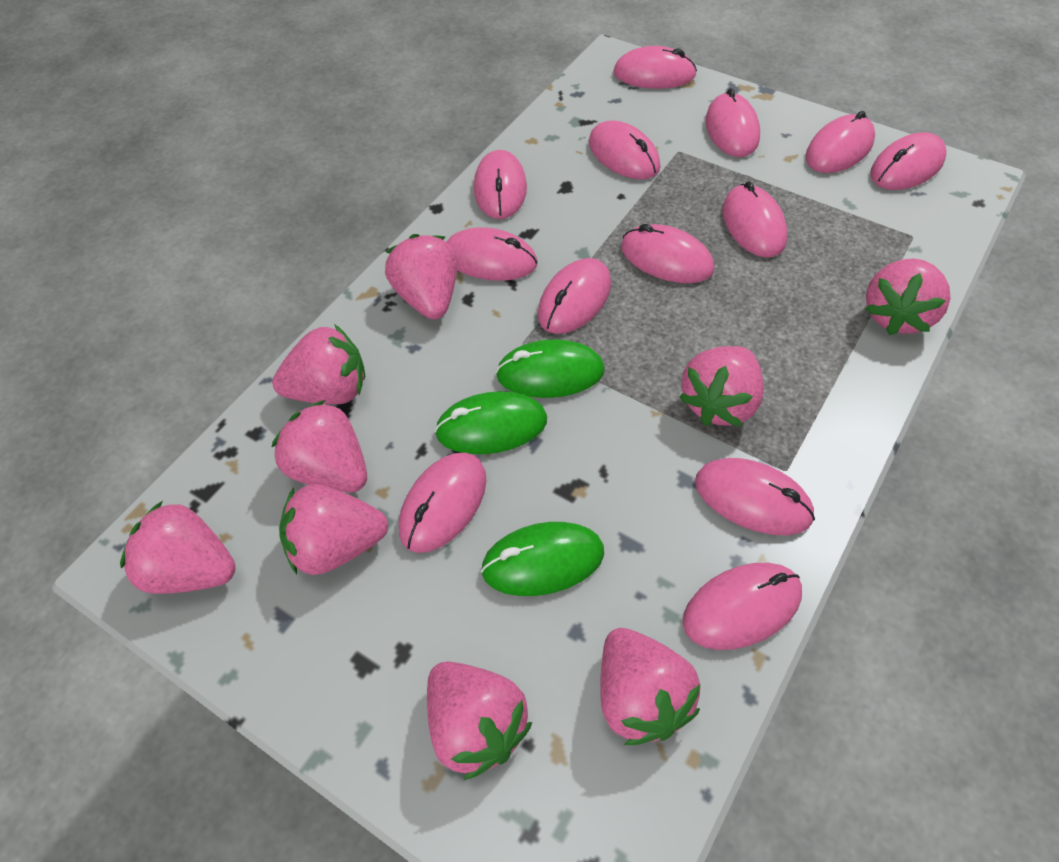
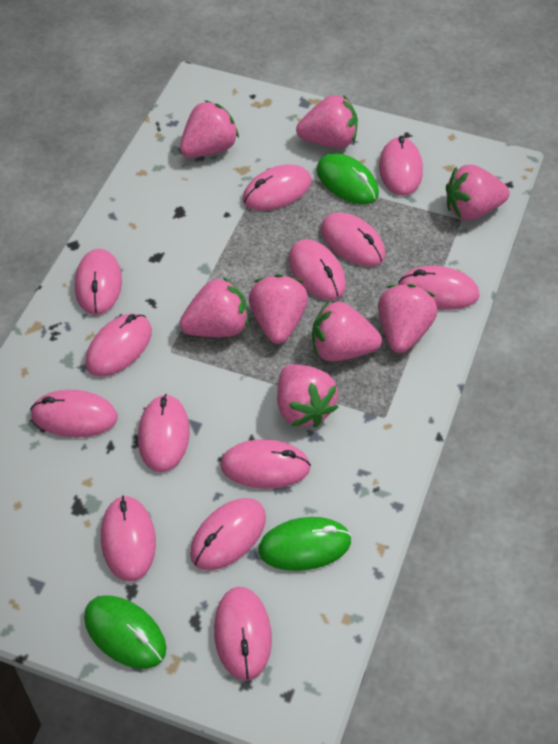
pink strawberry: [120,501,236,594] [272,324,365,405] [272,400,367,493] [279,484,388,575] [385,234,458,320] [427,662,532,780] [600,628,700,745] [679,346,764,426] [865,258,951,335] = 9 -> [179,277,249,337] [180,100,239,158] [249,274,308,344] [277,364,338,428] [296,95,358,148] [312,301,382,362] [378,284,438,353] [446,165,510,220] = 8

